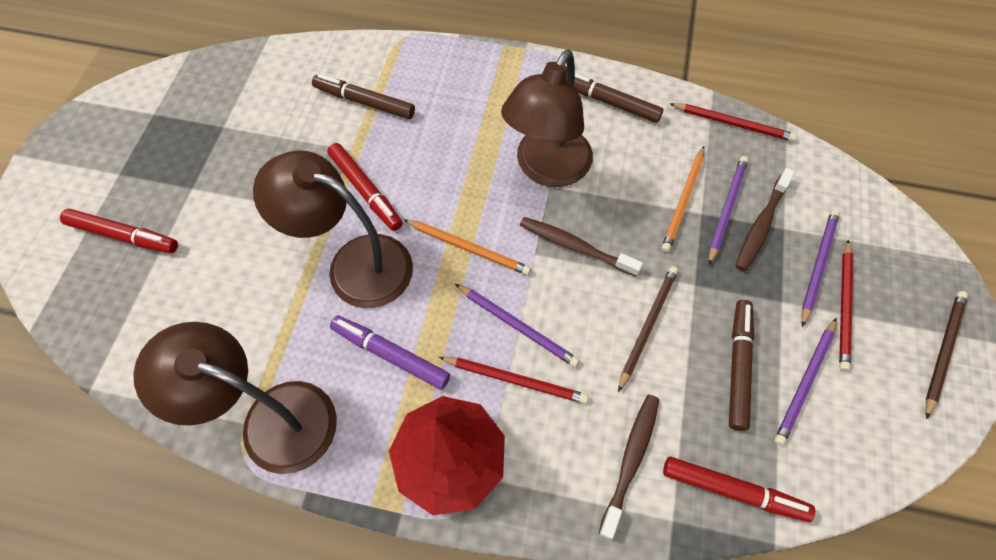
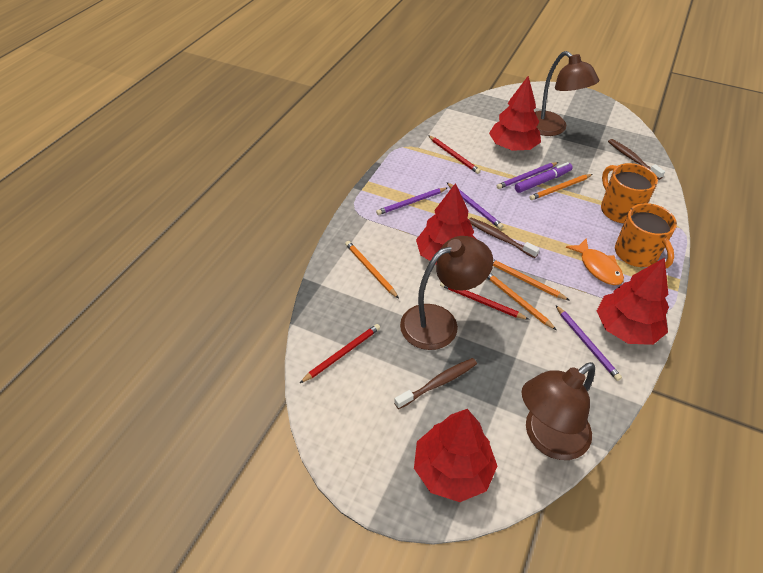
brown marker: [312,74,415,119] [566,73,663,123] [729,300,754,431] = 3 -> none = 0
brown pencil: [618,266,678,392] [926,291,968,419] = 2 -> none = 0
orange fish: none = 0 -> [566,238,624,285] = 1
orange mug: none = 0 -> [601,163,658,223] [615,203,677,268] = 2
orange pencil: [404,220,531,275] [661,146,705,253] = 2 -> [345,241,399,298] [487,273,556,330] [493,259,569,300] [529,174,593,200] = 4
red marker: [60,209,178,253] [327,143,403,231] [663,457,815,522] = 3 -> none = 0
red tree: [389,396,505,515] = 1 -> [414,409,497,502] [416,183,476,264] [489,76,541,151] [597,258,669,345] = 4

